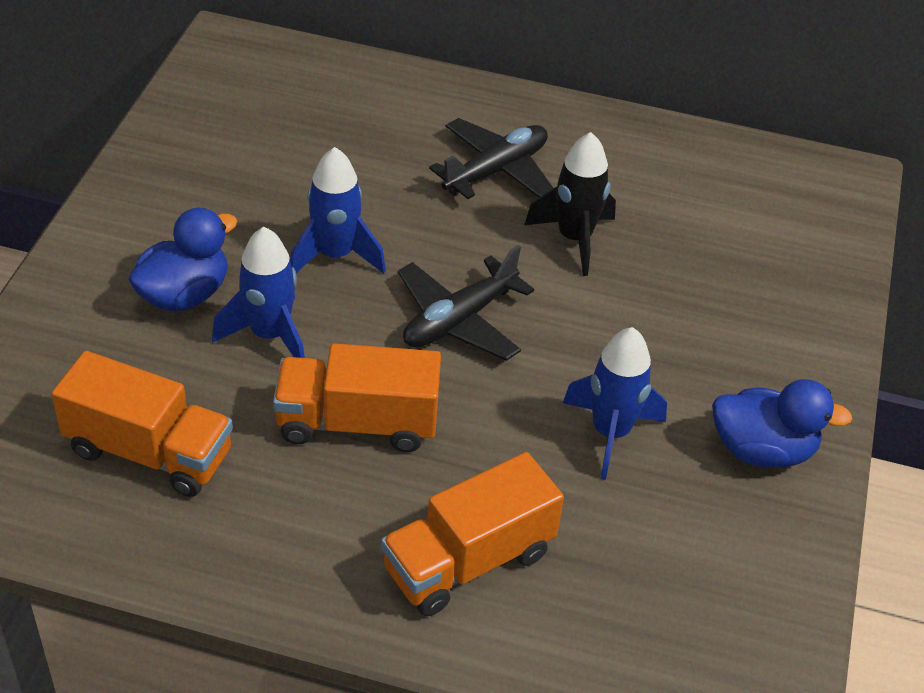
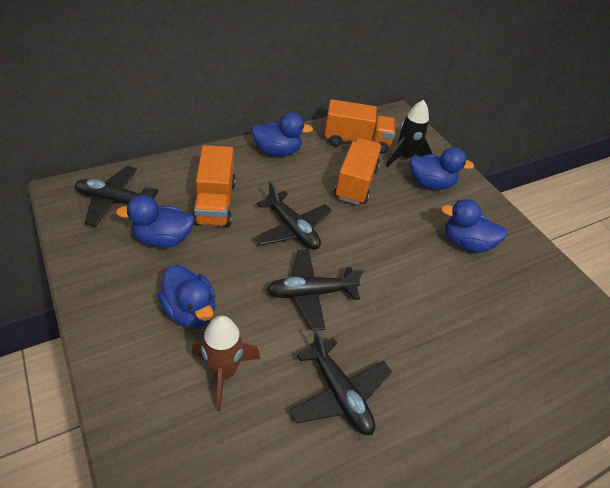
black plane: [398,245,534,361] [429,118,554,199] = 2 -> [75,166,159,227] [255,181,332,250] [266,250,364,331] [289,330,392,435] = 4
blue duck: [128,208,237,312] [712,379,852,468] = 2 -> [116,195,195,248] [158,265,215,328] [252,112,313,156] [410,147,474,190] [441,199,508,253] = 5
blue rocket: [212,227,305,358] [290,147,386,274] [563,327,667,480] = 3 -> none = 0
brown rocket: none = 0 -> [192,316,260,411] = 1

